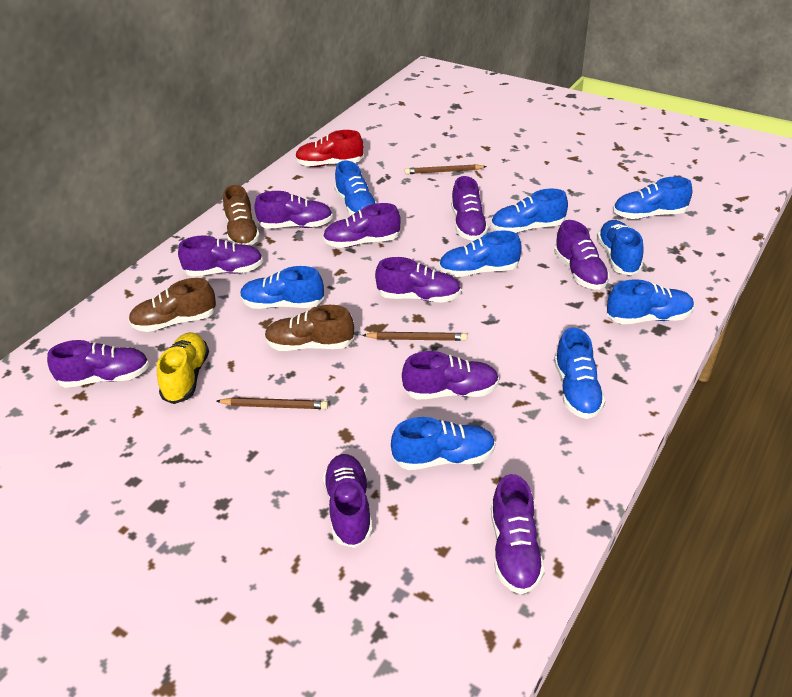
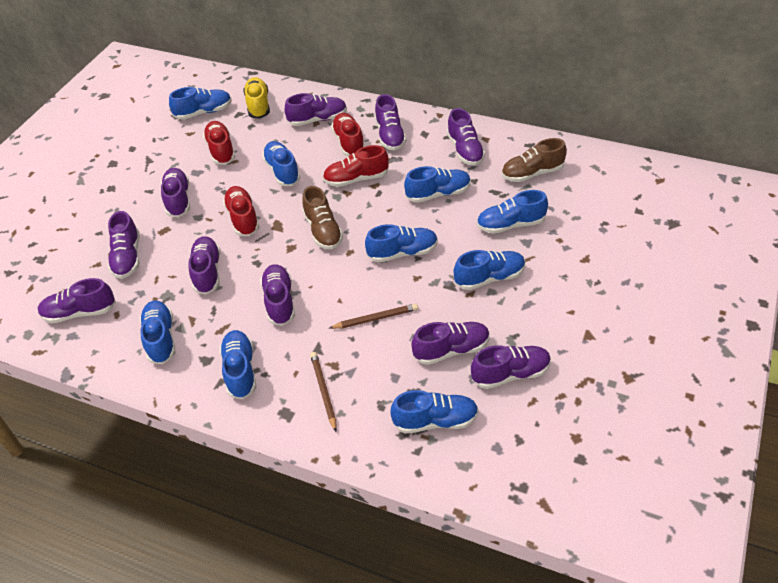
brown pencil: [216,397,328,409] [362,332,467,341] [405,164,487,174] = 3 -> [310,352,337,432] [330,304,418,329] = 2
brown shoe: [129,278,216,332] [223,185,260,246] [265,305,354,351] = 3 -> [302,186,343,249] [501,138,567,182] = 2
red shoe: [295,130,364,167] = 1 -> [203,121,235,165] [223,186,259,236] [323,145,389,187] [331,113,365,156] = 4

